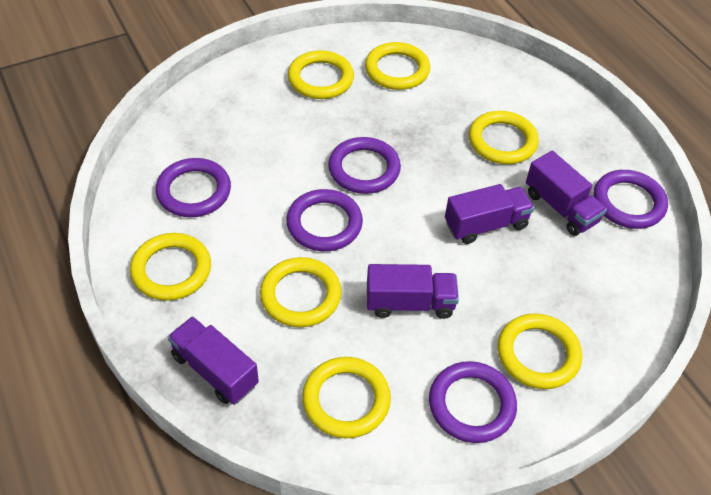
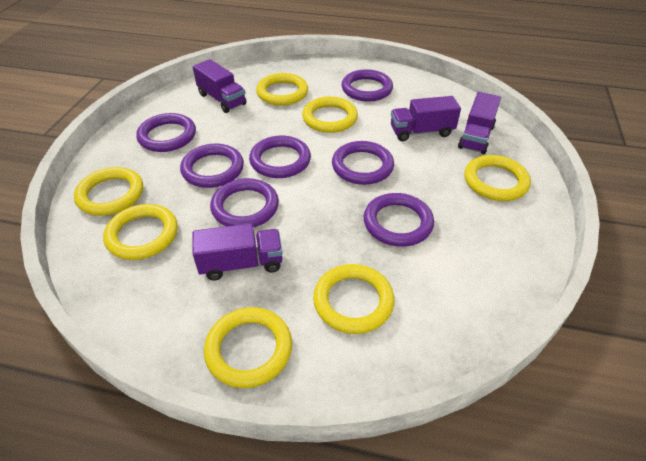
purple ring: [156,158,231,217] [286,189,363,251] [328,137,401,194] [429,361,517,443] [594,170,668,229] = 5 -> [136,113,196,152] [180,144,244,188] [210,178,279,227] [249,135,311,178] [332,141,394,185] [341,69,393,102] [364,193,434,247] = 7

